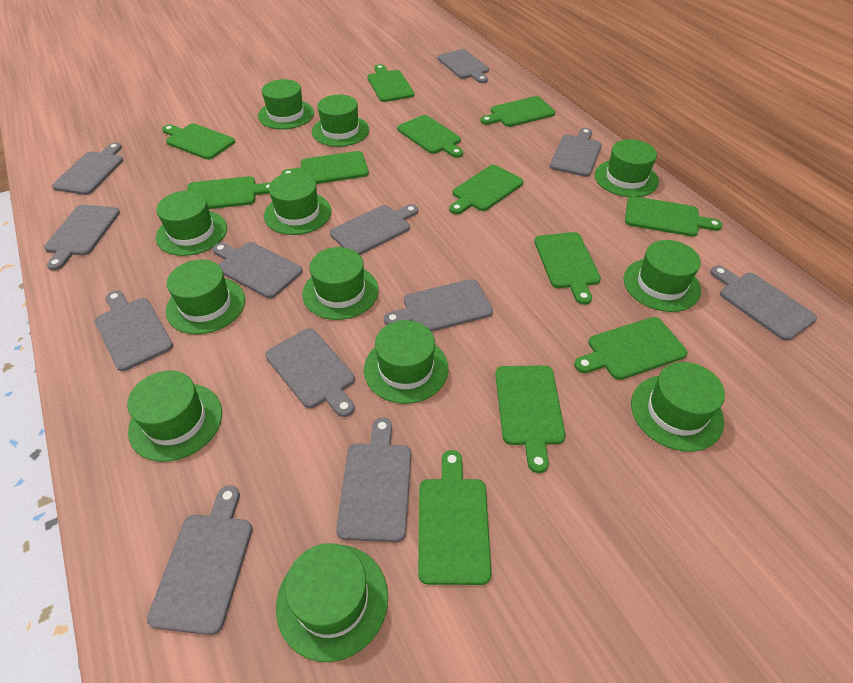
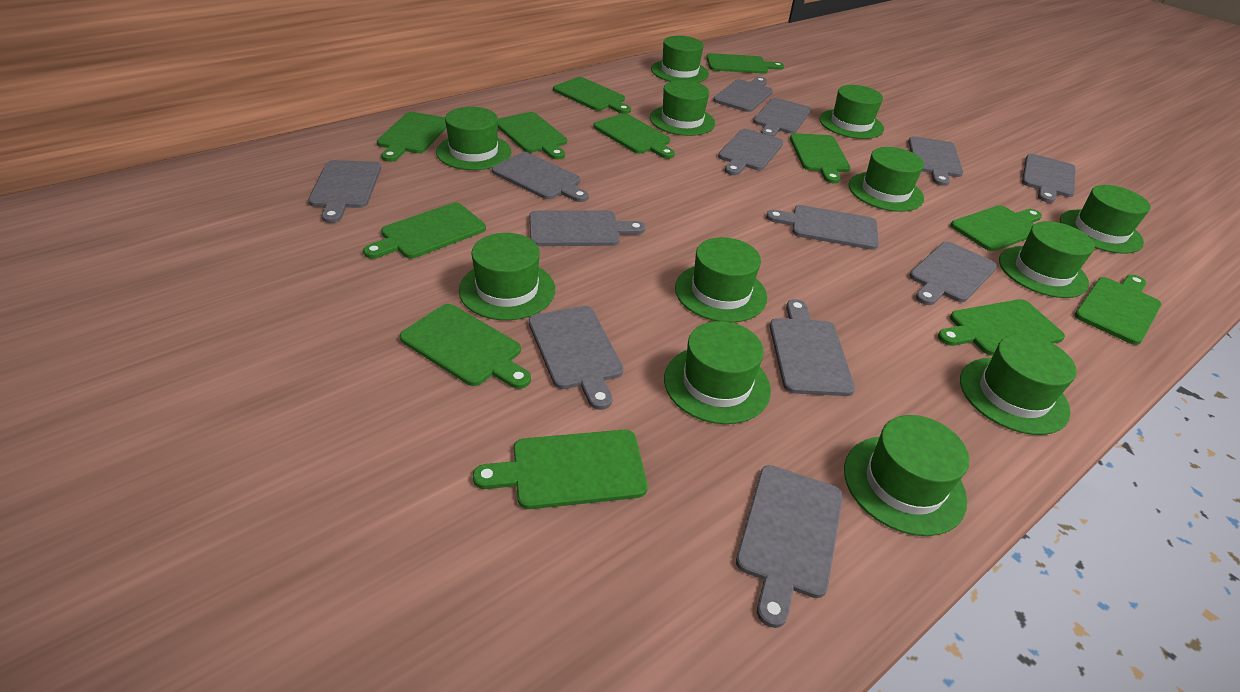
grey cutting board: [44,205,120,270] [52,142,123,195] [95,290,173,371] [147,485,253,635] [213,242,303,298] [265,328,355,417] [330,204,418,255] [336,417,411,542] [384,279,493,332] [437,49,489,83] [549,128,602,177] [710,266,817,341] = 12 -> [308,160,381,223] [492,152,589,202] [529,211,645,246] [529,306,624,410] [713,77,773,112] [718,129,784,175] [736,465,843,628] [753,98,811,137] [766,205,879,250] [770,299,855,396] [908,136,963,186] [909,242,997,305] [1022,154,1076,203] = 13

